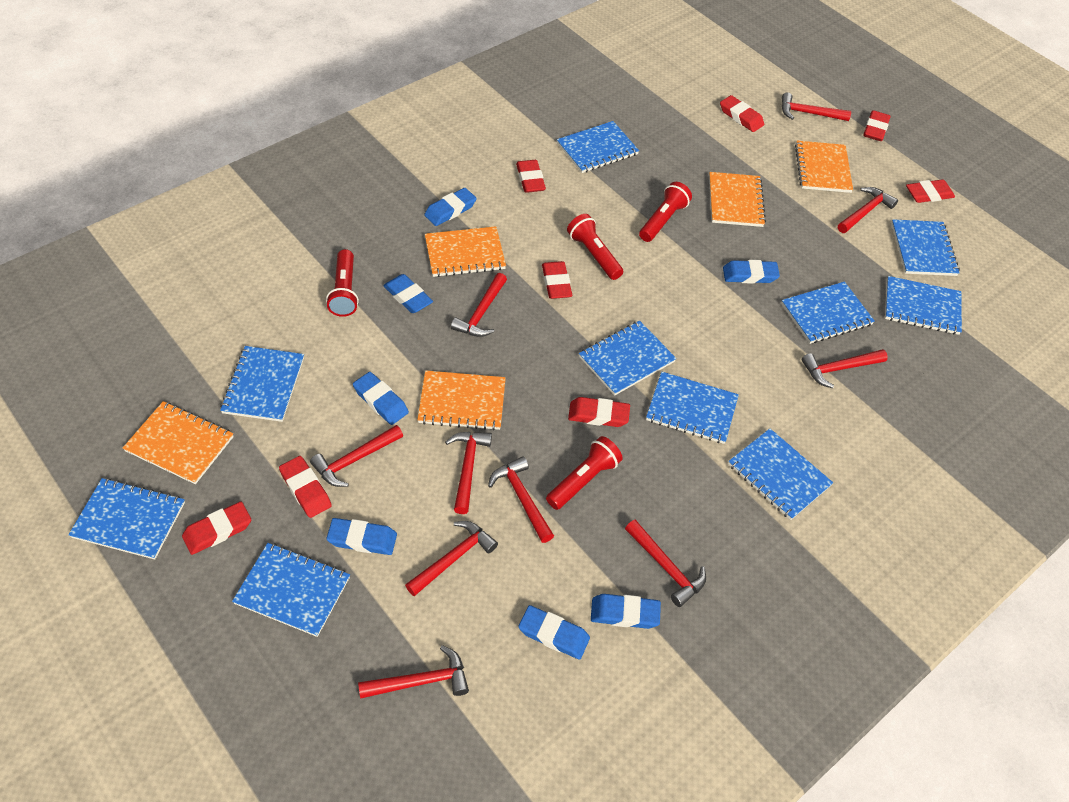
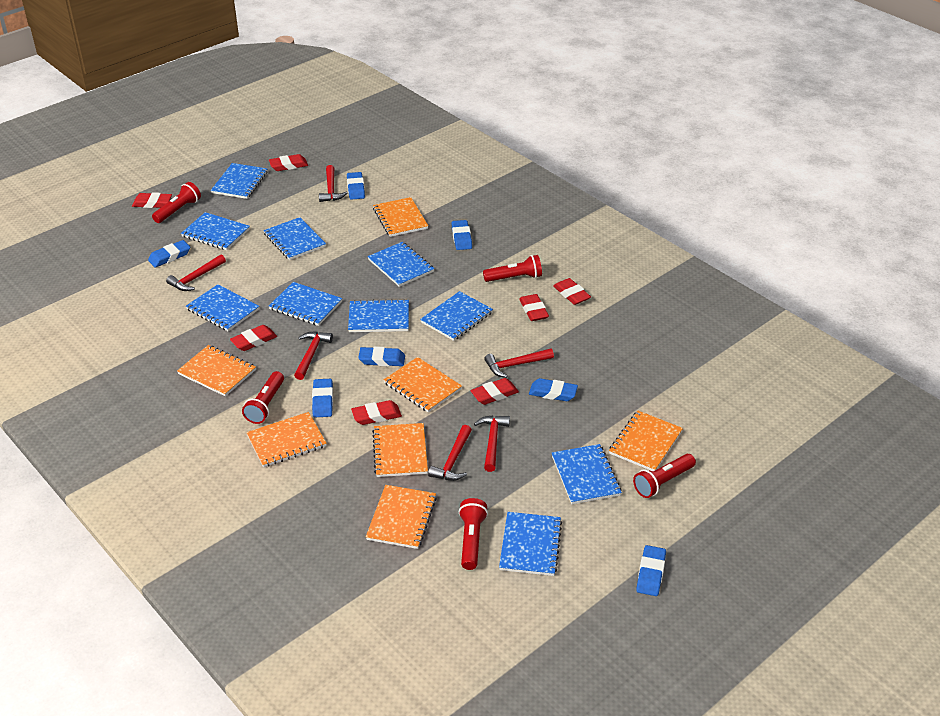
orange notebook: [123,401,234,484] [417,370,506,430] [425,226,506,277] [709,172,766,227] [795,141,853,193] = 5 -> [177,345,256,396] [246,412,327,467] [366,485,437,549] [372,423,428,477] [373,197,428,237] [384,357,462,412] [609,411,683,471] = 7
red eraser: [182,502,251,555] [279,456,332,518] [516,160,546,193] [542,261,572,299] [568,397,630,427] [720,95,764,132] [863,110,891,141] [906,179,955,203] = 8 -> [132,192,172,208] [230,325,277,351] [269,154,308,171] [351,400,402,425] [470,378,519,405] [519,294,549,321] [553,278,591,305] = 7
red flashlight: [326,249,359,317] [546,436,623,510] [567,214,623,280] [639,182,692,242] = 4 -> [152,182,201,223] [242,371,284,424] [459,498,488,570] [483,255,542,282] [633,454,696,498] = 5
red hammer: [310,425,403,487] [358,645,469,699] [405,521,498,596] [445,432,492,514] [451,273,507,337] [488,456,554,543] [625,520,706,607] [782,92,851,121] [801,349,888,388] [838,187,898,233] = 10 -> [166,255,226,291] [294,331,333,380] [319,165,347,202] [428,425,472,481] [474,415,510,472] [484,348,554,378] = 6

